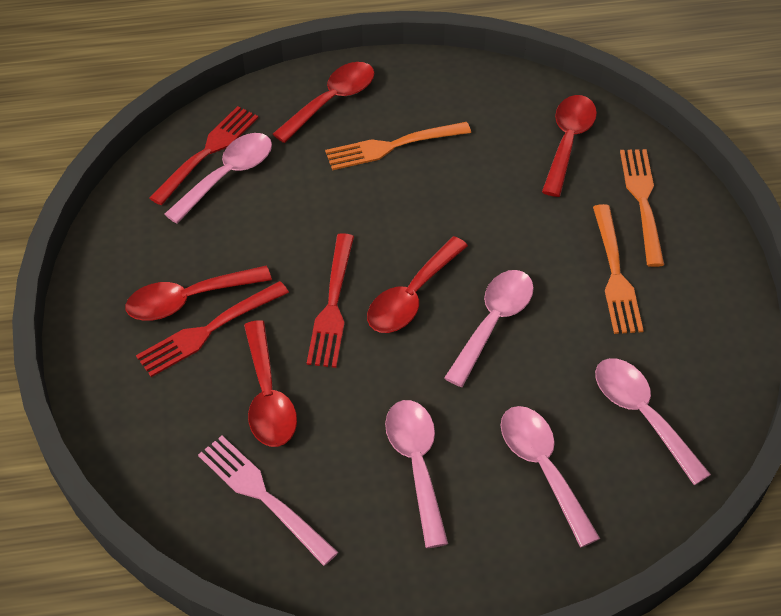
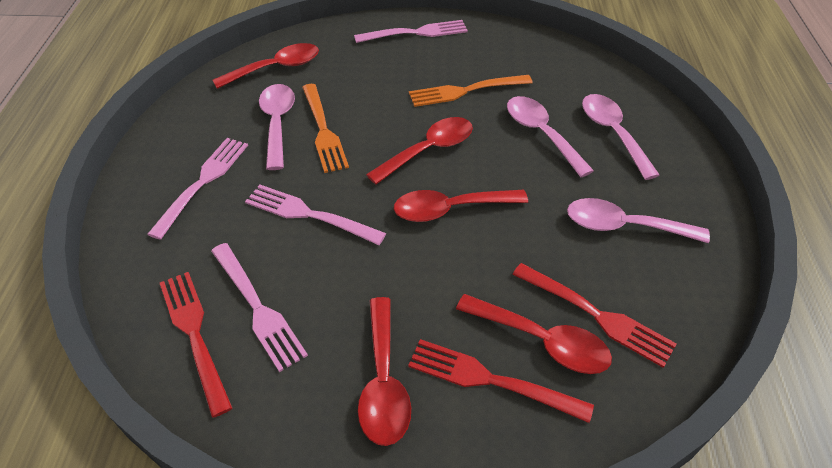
orange fork: [325,122,471,170] [593,204,644,334] [620,149,664,267] = 3 -> [302,84,349,173] [409,75,533,107] = 2
pink fork: [198,436,338,566] = 1 -> [147,138,248,240] [211,243,308,372] [245,185,386,245] [354,20,468,43] = 4
pink spoon: [164,133,272,224] [385,400,448,548] [444,270,534,387] [501,406,600,547] [595,358,711,485] = 5 -> [259,84,295,170] [507,96,594,177] [567,198,710,243] [582,94,660,180] = 4

